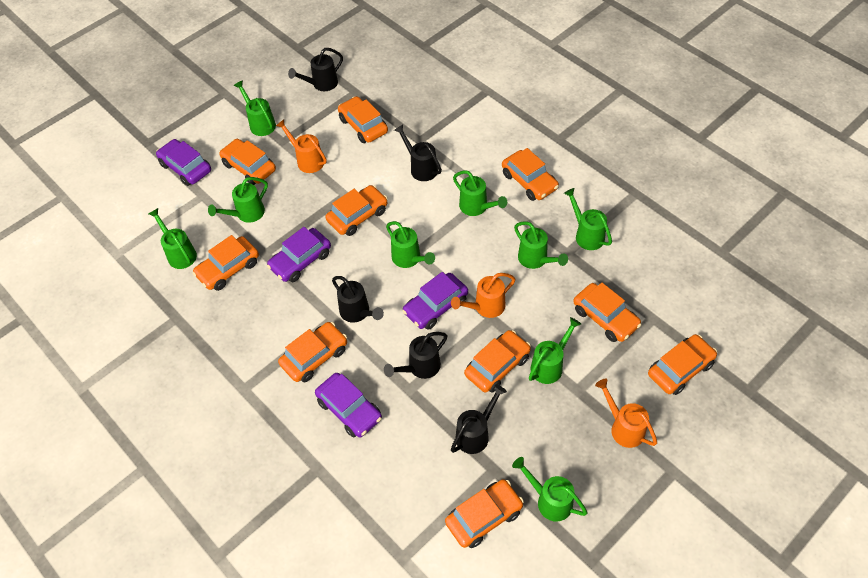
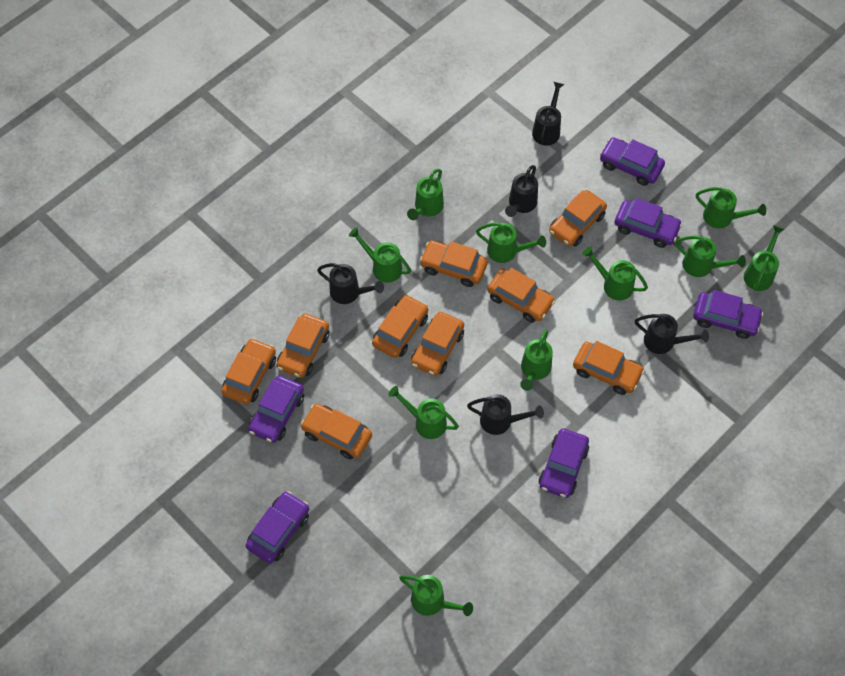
green watering can: [149,208,197,269] [208,177,268,223] [234,80,276,136] [386,221,435,268] [453,170,507,216] [512,457,588,522] [514,221,568,269] [529,317,581,384] [564,188,612,250] = 9 -> [349,228,411,283] [389,386,459,439] [399,575,473,616] [407,169,444,220] [476,222,546,263] [520,330,553,391] [583,246,648,300] [675,235,746,277] [696,187,766,228] [744,225,784,291] = 10
orange car: [192,235,259,291] [219,139,276,185] [278,322,347,382] [326,185,388,236] [338,96,388,143] [445,479,524,548] [464,330,531,393] [502,148,559,201] [573,283,642,342] [648,334,717,395] = 10 -> [221,338,276,405] [277,313,330,378] [301,404,372,460] [372,294,428,358] [411,312,464,376] [420,241,488,287] [487,268,555,323] [549,190,607,247] [573,341,645,395] = 9
orange watering can: [276,119,327,173] [451,273,515,318] [595,379,657,448] = 3 -> none = 0
purple car: [156,139,211,186] [267,227,331,282] [315,373,382,437] [402,272,468,330] = 4 -> [246,491,309,563] [248,376,304,443] [538,428,589,498] [600,137,665,186] [615,198,682,248] [693,290,764,339] = 6

